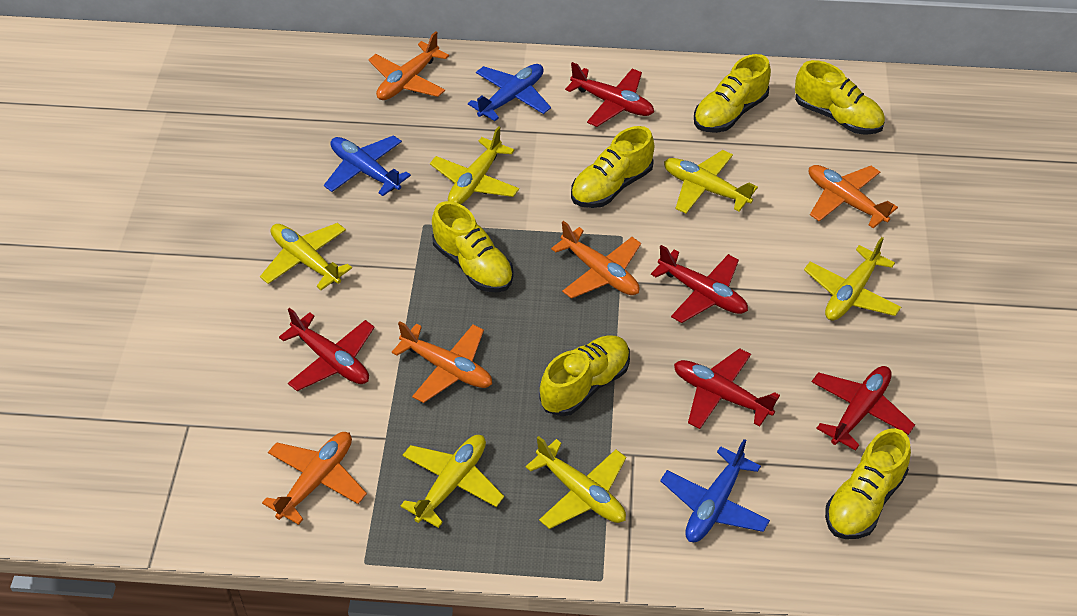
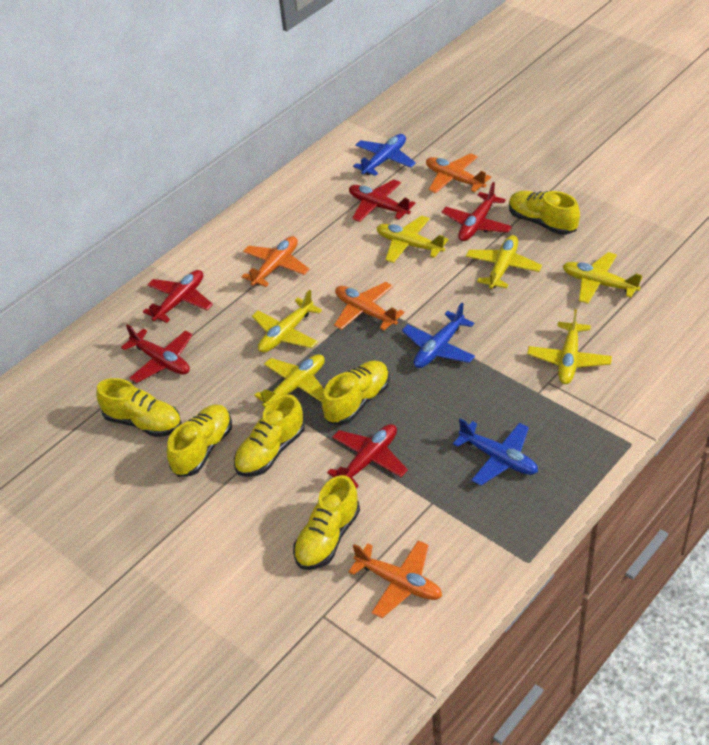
orange plane: [262,432,367,525] [368,31,449,100] [392,321,492,403] [551,221,641,299] [809,165,898,228] = 5 -> [241,236,310,287] [334,282,405,331] [348,540,442,618] [426,153,491,193] = 4

